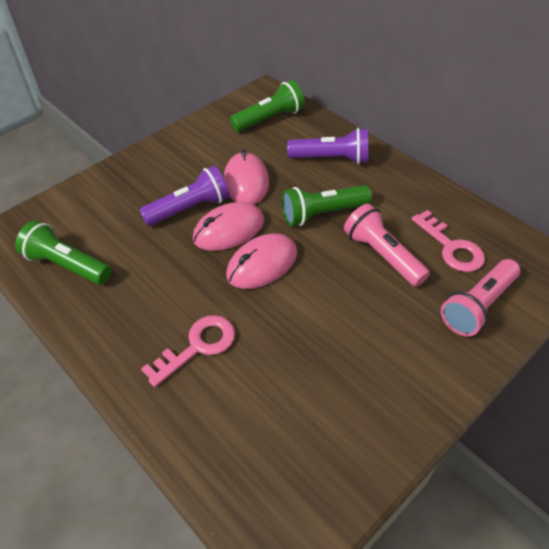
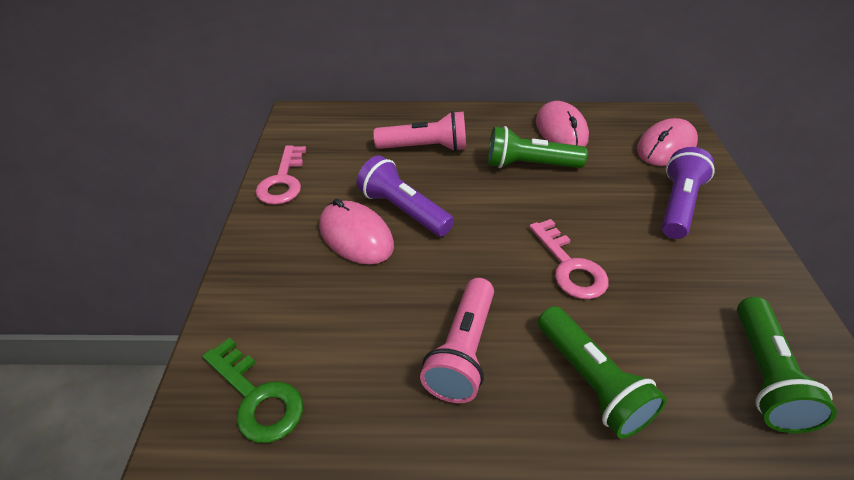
green key: none = 0 -> [203,337,303,443] = 1

